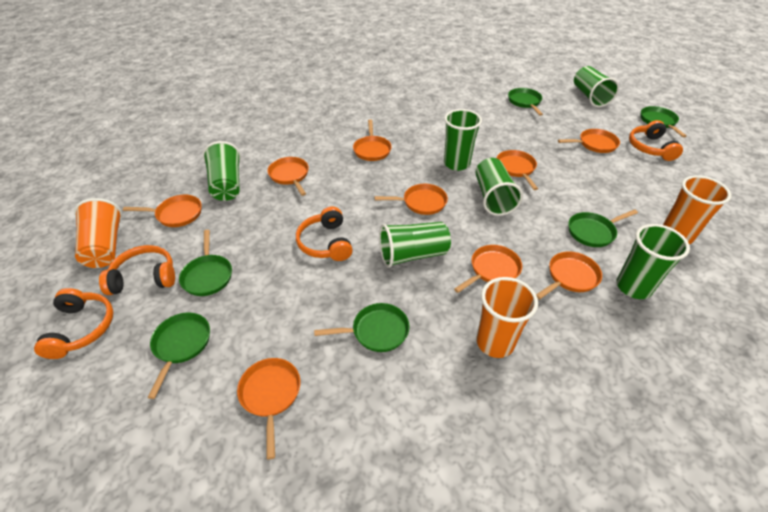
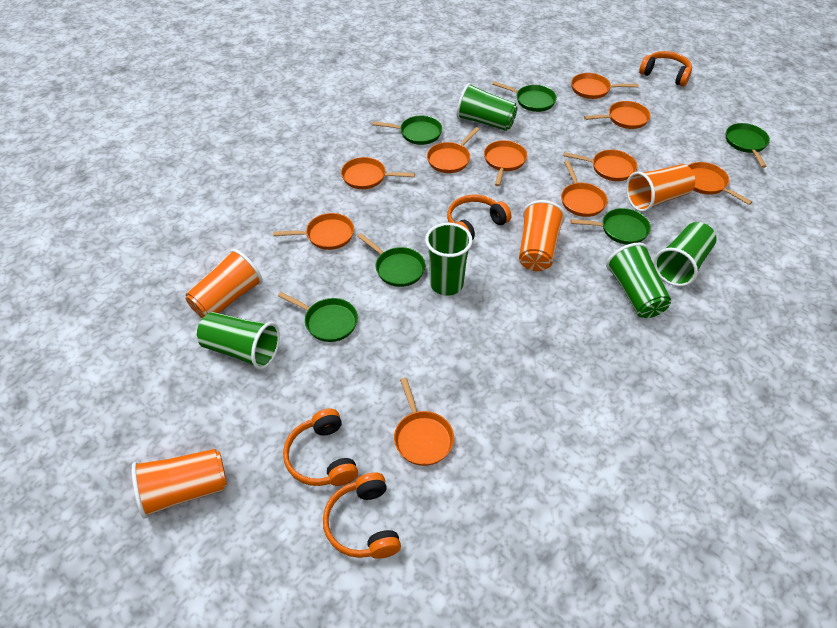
green cup: [203,141,241,201] [379,222,451,268] [444,109,482,171] [475,158,523,216] [574,66,619,108] [617,224,690,299] = 6 -> [197,312,280,370] [425,223,473,296] [456,83,518,131] [606,243,671,318] [654,222,717,287] = 5
orange cup: [74,198,122,268] [476,277,538,358] [663,175,732,244] = 3 -> [132,449,227,518] [186,249,263,318] [519,200,565,271] [626,164,695,212] = 4
orange pan: [123,195,202,227] [237,358,300,459] [267,157,309,196] [353,119,392,161] [374,184,448,215] [454,245,522,293] [496,150,538,190] [536,251,602,300] [558,129,620,153] = 9 -> [273,213,354,250] [341,157,415,189] [394,378,454,466] [427,127,480,173] [484,140,527,186] [561,161,608,217] [563,150,637,181] [571,73,639,99] [584,101,650,129] [688,162,752,205] = 10

